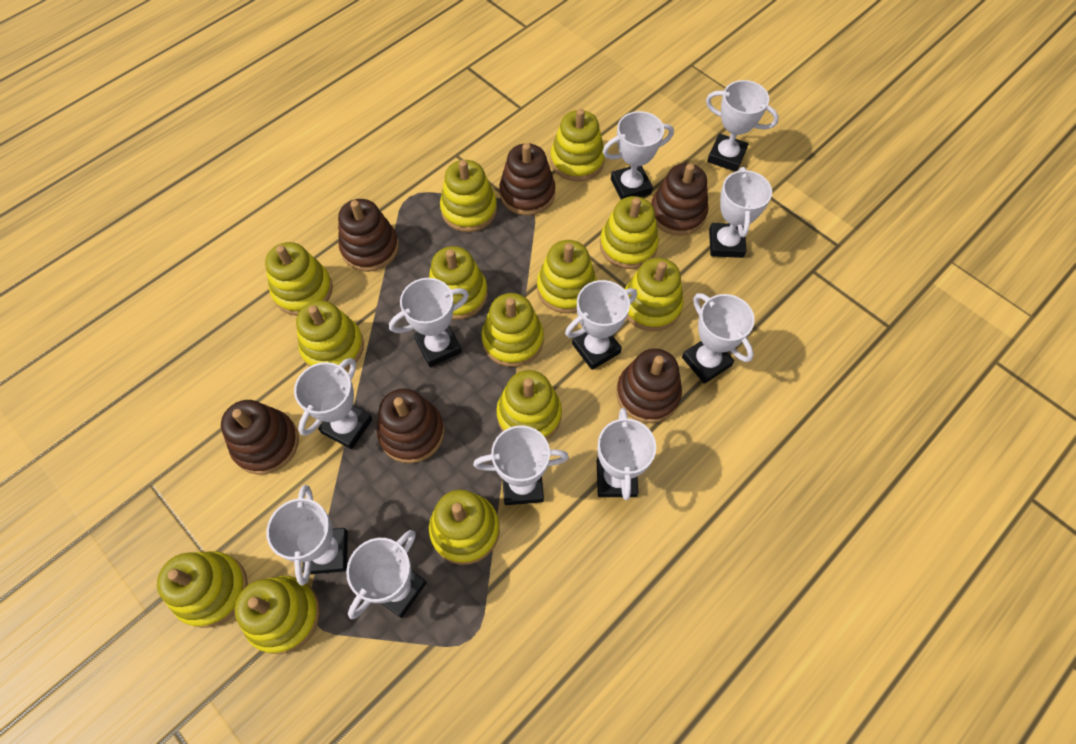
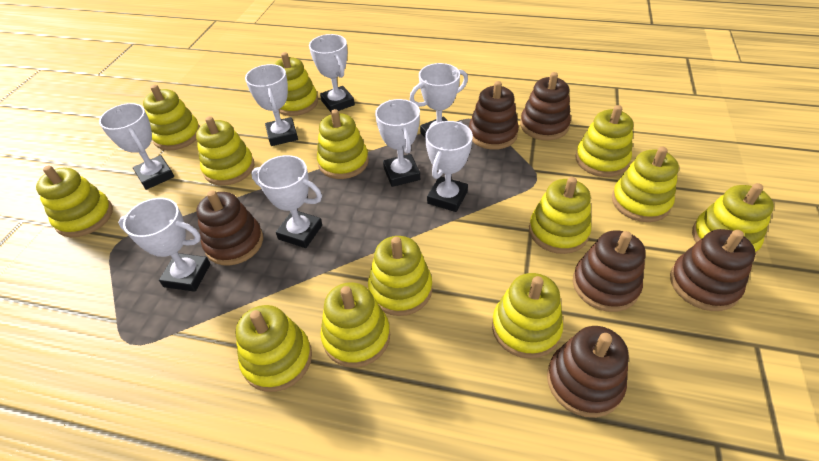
white trophy: [266,485,348,586] [294,358,373,449] [346,530,427,619] [389,278,469,367] [473,425,569,505] [565,280,637,370] [597,408,656,500] [603,111,674,199] [682,293,755,384] [706,80,779,172] [709,167,772,258] = 11 -> [99,103,174,190] [118,198,211,292] [245,64,298,146] [251,155,322,248] [309,34,355,112] [375,99,420,187] [410,63,468,137] [425,121,473,212] = 8

